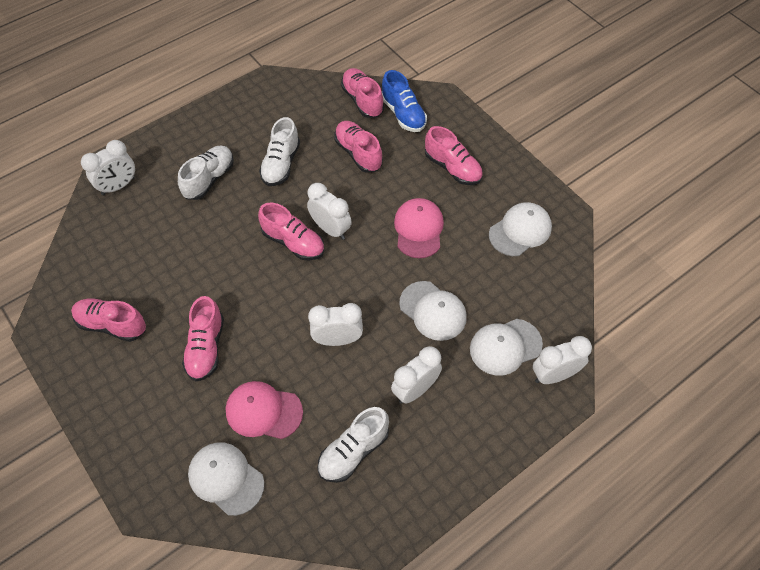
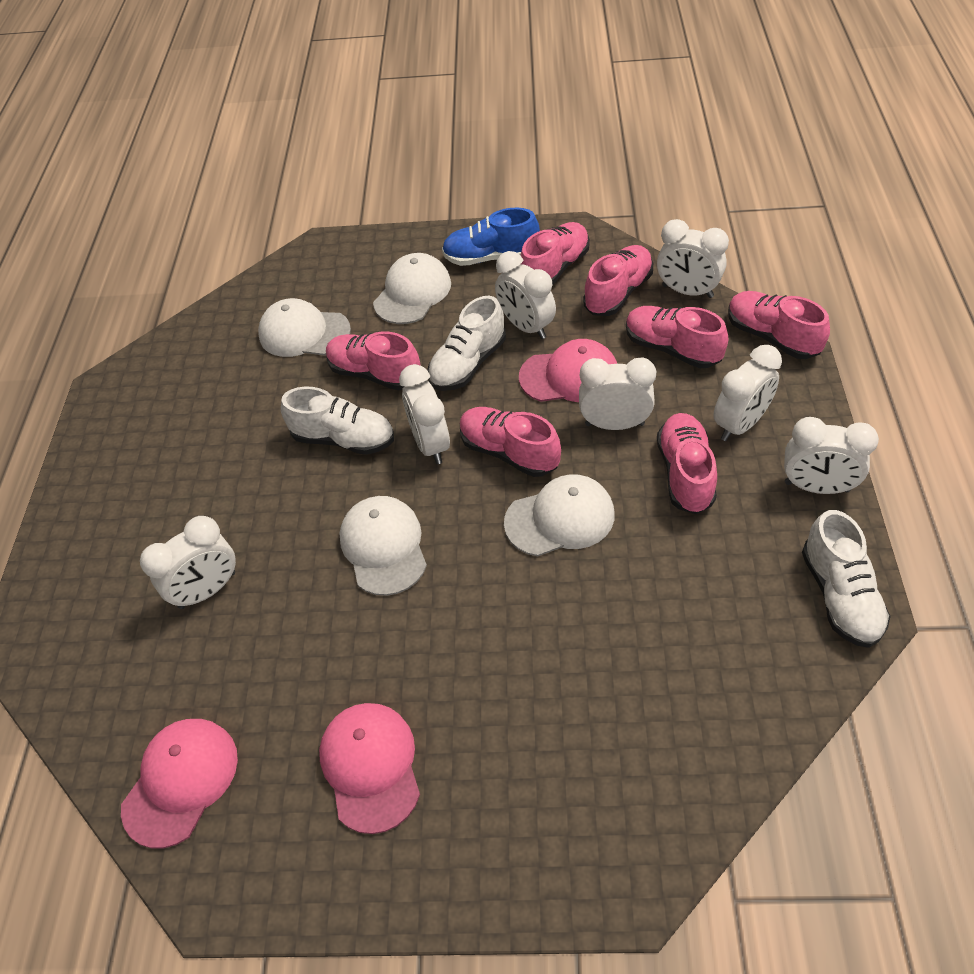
pink cap: [226,381,303,439] [394,198,444,258] = 2 -> [121,719,238,849] [319,703,420,834] [519,339,617,402] = 3
pink shoe: [71,298,146,342] [182,296,224,381] [258,203,324,261] [334,121,383,173] [341,68,384,118] [425,126,483,185] = 6 -> [326,331,421,390] [460,407,561,477] [521,222,590,284] [583,245,653,316] [626,306,728,368] [657,413,717,514] [728,291,830,359] = 7
white clock: [81,140,135,195] [307,183,352,240] [308,303,363,346] [391,346,442,404] [533,336,592,384] = 5 -> [140,516,236,609] [399,364,450,464] [495,251,556,339] [579,357,656,430] [657,219,729,298] [713,345,782,441] [784,417,879,494] = 7

